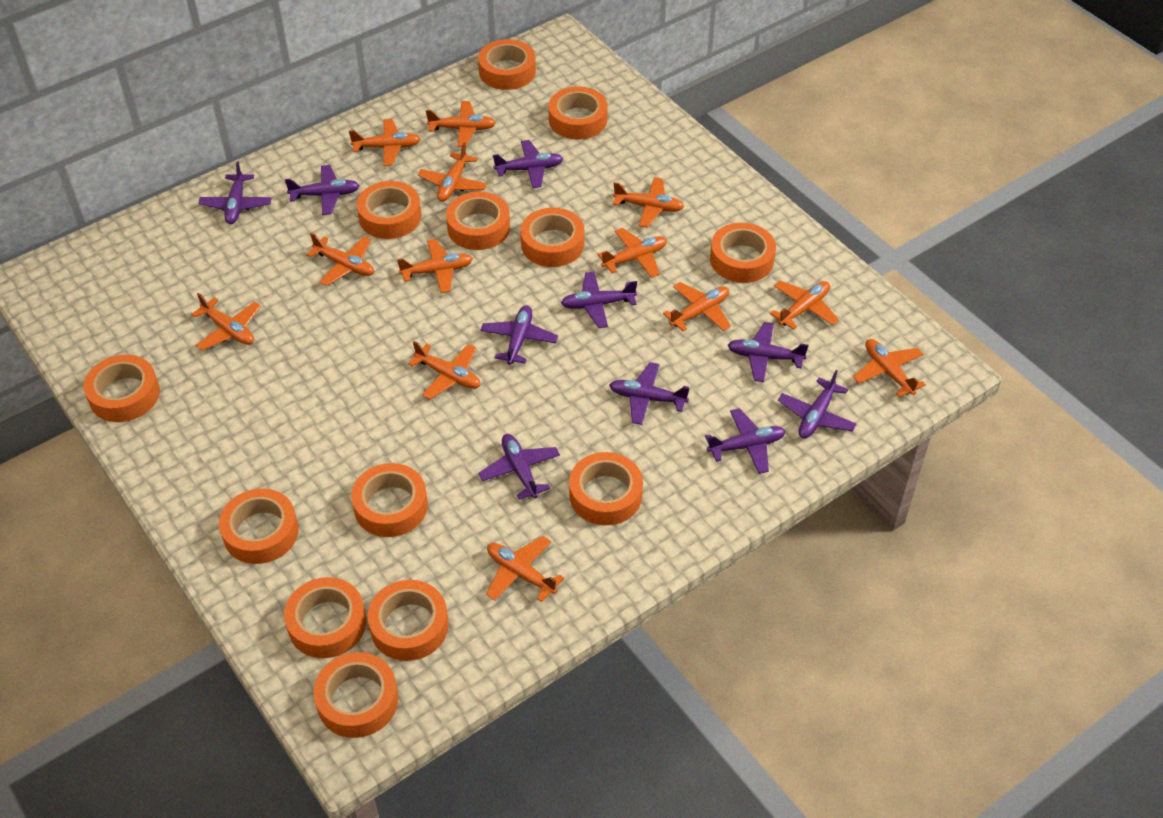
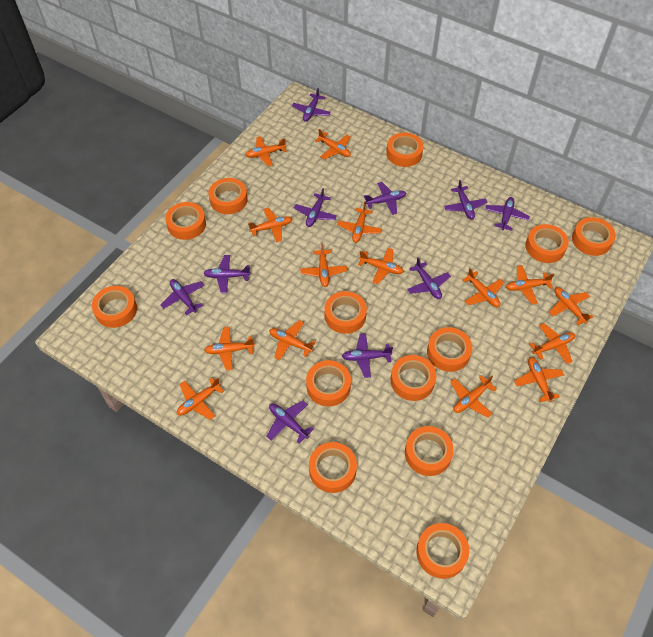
orange plane: [191,293,261,350] [306,233,374,286] [349,119,421,166] [397,239,473,293] [408,341,480,399] [418,142,487,202] [426,101,496,147] [486,536,564,602] [597,228,667,278] [613,177,684,228] [663,282,731,332] [770,281,839,330] [853,339,926,397] = 13 -> [177,377,224,420] [204,327,255,371] [246,137,287,166] [248,208,292,242] [269,320,316,360] [300,243,347,287] [315,129,351,159] [337,202,382,243] [358,248,404,284] [450,375,497,418] [462,268,504,307] [506,265,554,304] [514,357,564,402] [529,323,575,364] [549,287,593,325] = 15

